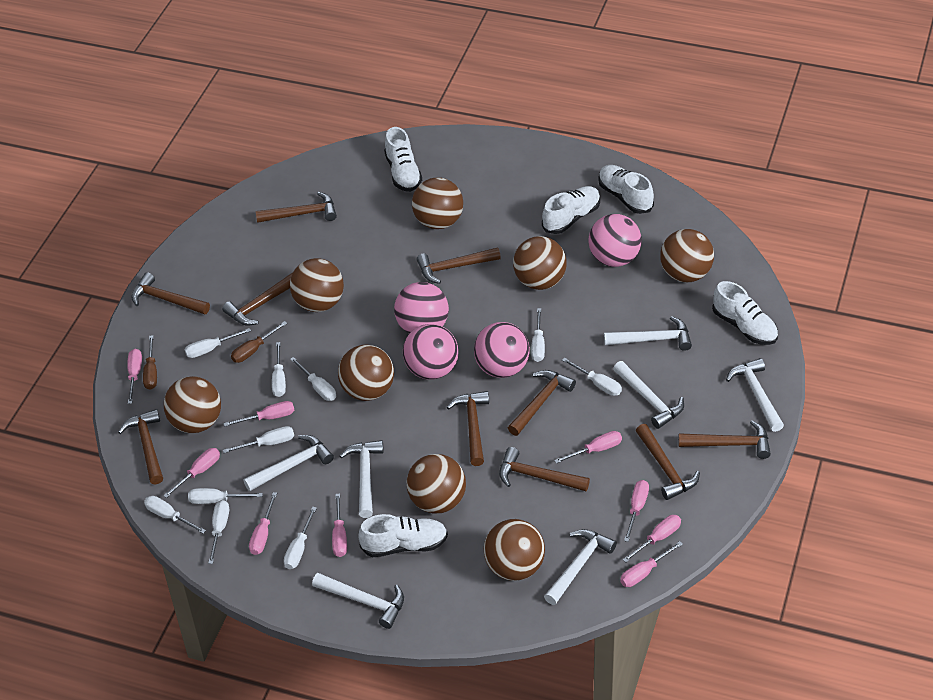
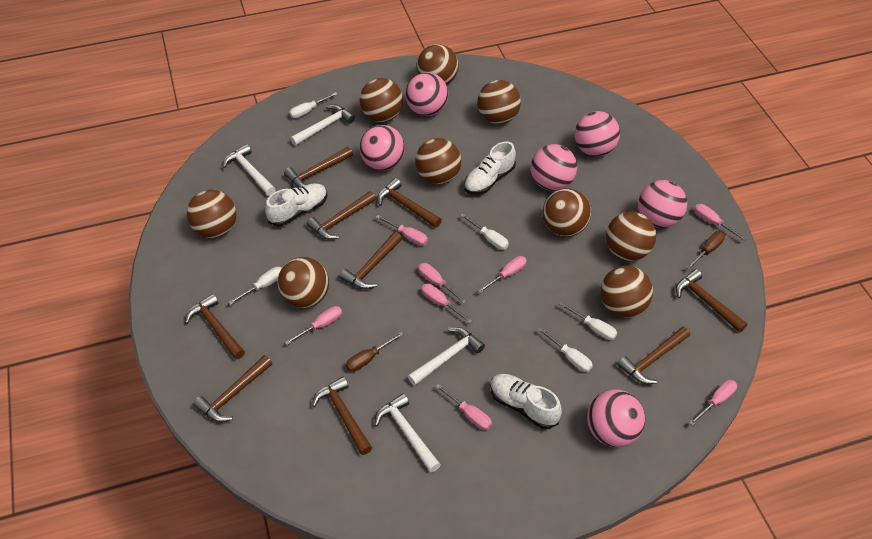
brown ball: [164,376,221,433] [290,258,344,312] [338,345,394,401] [406,454,466,514] [412,177,463,229] [484,519,545,581] [513,236,567,290] [660,229,714,282] = 8 -> [187,190,237,238] [277,257,329,308] [360,78,403,122] [415,138,461,184] [417,44,459,85] [477,80,521,124] [542,188,591,237] [600,266,653,317] [606,212,656,261] = 9
brown hammer: [118,409,163,485] [131,272,210,315] [222,272,293,326] [256,192,337,223] [416,247,501,284] [447,391,489,466] [499,447,590,491] [508,370,576,436] [636,424,700,500] [678,420,771,459] = 10 -> [185,294,245,359] [193,355,272,422] [284,147,353,188] [307,191,376,240] [312,376,372,455] [339,232,402,289] [377,178,442,228] [617,326,690,384] [676,269,748,332] = 9
pink ball: [394,282,449,333] [403,324,458,380] [474,322,530,378] [588,214,642,267] = 4 -> [359,125,405,171] [405,72,448,116] [531,144,577,191] [575,111,620,157] [587,389,645,447] [638,180,687,228] = 6
pink screwdriver: [127,349,142,404] [163,448,220,498] [223,401,294,427] [249,492,277,555] [332,494,347,557] [554,431,622,464] [620,541,683,587] [623,515,681,562] [624,480,649,542] = 9 -> [285,306,342,345] [376,215,428,246] [418,263,466,304] [421,283,472,323] [435,384,492,430] [478,256,527,293] [689,380,737,426] [694,204,746,241] = 8
white hammer: [243,435,334,491] [312,573,404,629] [340,440,384,518] [544,529,617,605] [604,316,692,351] [613,361,684,429] [726,358,784,432] = 7 -> [223,144,276,196] [290,105,355,146] [374,393,441,472] [408,327,485,386] = 4
white screwdriver: [144,496,206,534] [185,328,251,358] [188,488,263,504] [208,500,229,564] [223,426,294,453] [272,342,286,397] [284,507,317,569] [290,357,336,401] [531,308,545,362] [562,358,622,396] = 10 -> [228,267,282,305] [289,92,337,118] [460,214,509,250] [538,327,593,372] [559,302,617,340] = 5
white shoe: [358,514,448,557] [384,127,422,192] [542,186,600,234] [598,165,654,214] [712,281,778,345] = 5 -> [265,183,328,226] [464,141,516,195] [490,374,562,429] = 3

